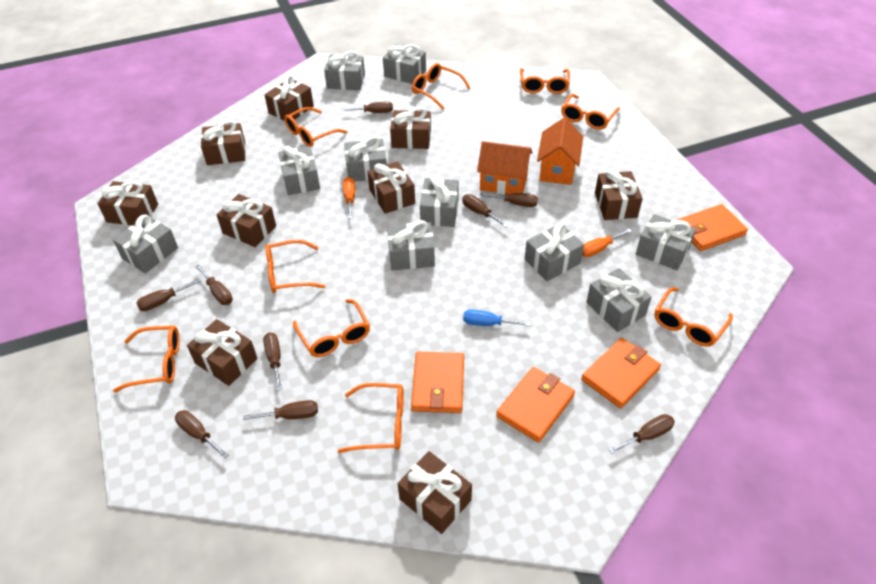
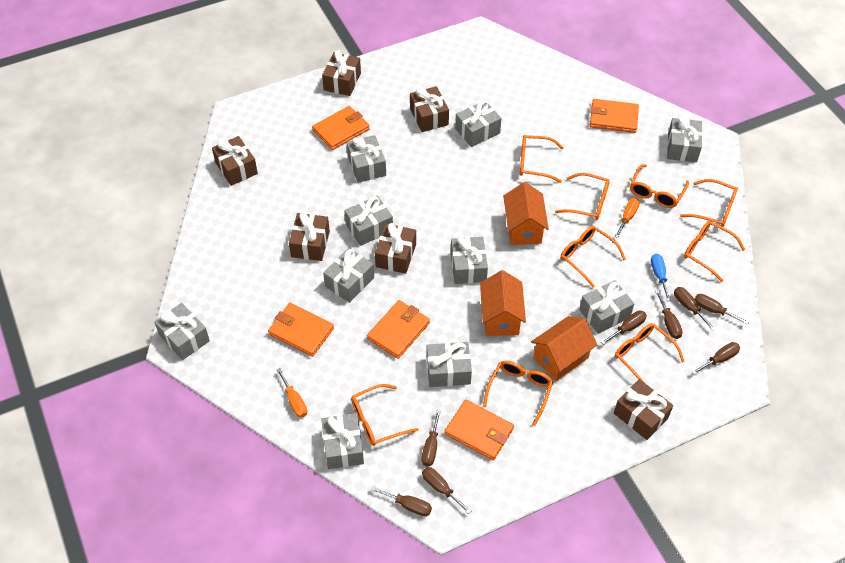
brown gift: [97,180,158,225] [187,319,257,386] [201,120,246,165] [216,194,276,247] [264,75,314,120] [367,161,415,214] [390,107,431,149] [398,451,472,534] [595,169,643,220] = 9 -> [212,136,258,186] [289,212,330,261] [322,51,361,96] [375,223,416,274] [410,86,449,132] [614,379,673,440] = 6
brown screwdriver: [136,279,201,311] [175,410,228,459] [195,265,233,305] [243,400,318,420] [263,332,282,391] [342,101,393,113] [462,194,509,227] [480,193,538,207] [609,414,675,454] = 9 -> [371,486,432,516] [422,410,441,466] [422,467,471,514] [601,311,647,345] [655,290,683,339] [674,287,715,331] [692,342,740,375] [695,294,749,325] = 8
orange house: [477,141,533,194] [537,118,583,185] = 2 -> [480,270,526,336] [503,182,549,245] [531,316,597,381] = 3
orange wallet: [411,352,464,413] [496,367,575,443] [581,338,661,408] [677,204,748,251] = 4 -> [268,303,334,357] [312,106,370,150] [367,300,430,359] [445,399,514,460] [590,99,639,133] = 5

